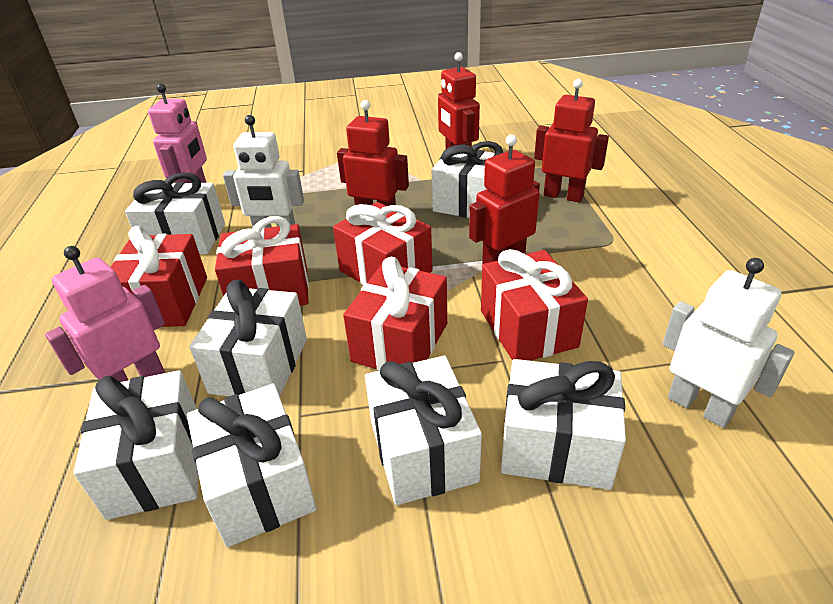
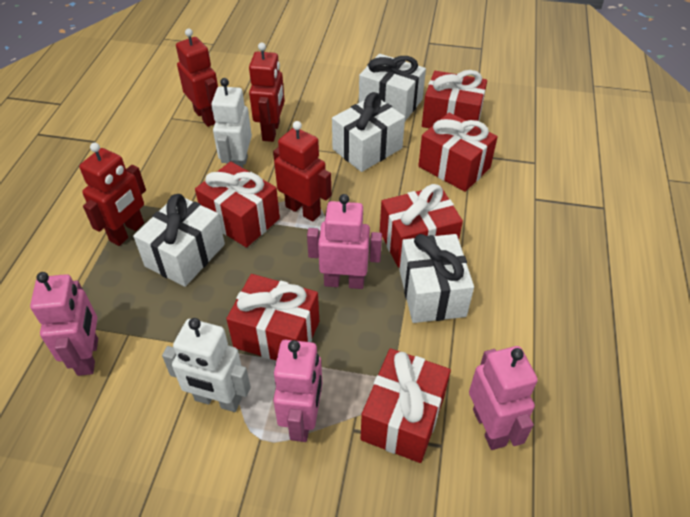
pink robot: [45,246,165,382] [148,84,207,183] = 2 -> [30,272,98,376] [273,340,322,442] [307,194,382,289] [469,346,538,450] = 4
red gift: [111,226,207,327] [215,216,309,306] [333,202,433,285] [343,257,447,371] [481,249,588,361] = 5 -> [195,161,280,248] [226,274,319,361] [361,348,451,463] [380,184,463,268] [418,112,498,192] [422,70,487,128] = 6
white gift: [73,370,199,520] [125,172,225,254] [187,383,316,547] [189,280,307,396] [365,356,482,505] [432,141,503,218] [501,359,626,490] = 7 -> [133,194,225,287] [332,92,405,172] [359,54,426,121] [399,234,474,323] = 4

